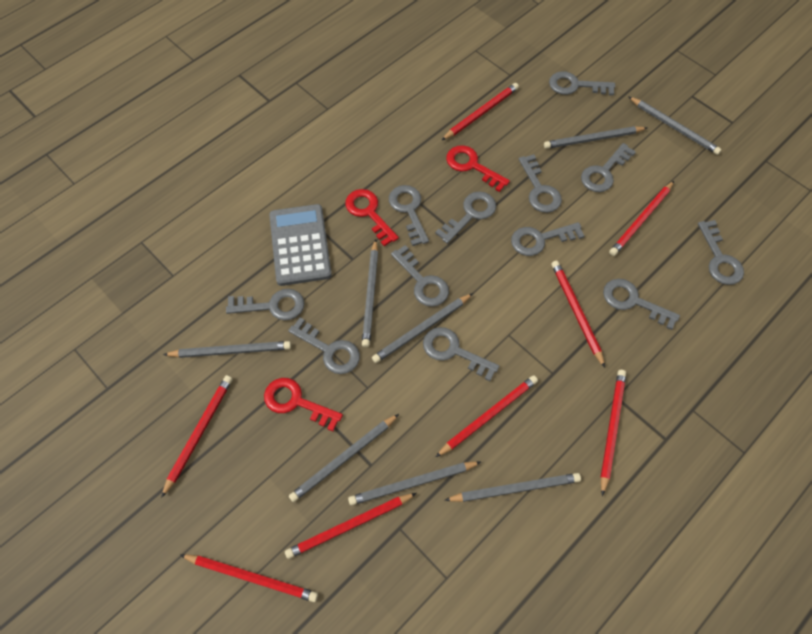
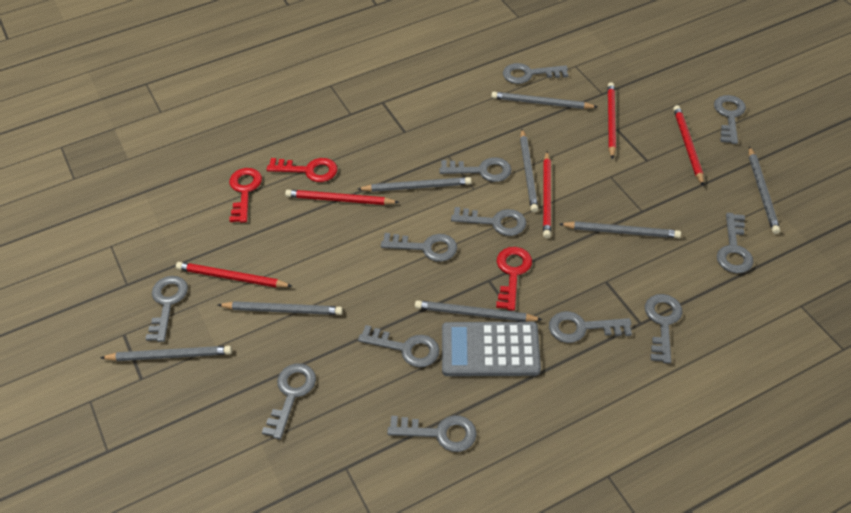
red pencil: [161,375,233,498] [180,554,318,602] [285,493,417,559] [436,375,538,457] [442,83,519,140] [551,261,605,368] [600,370,626,496] [609,181,674,256] = 8 -> [176,262,292,288] [285,190,399,205] [543,151,551,238] [608,82,616,159] [673,105,704,186] = 5

